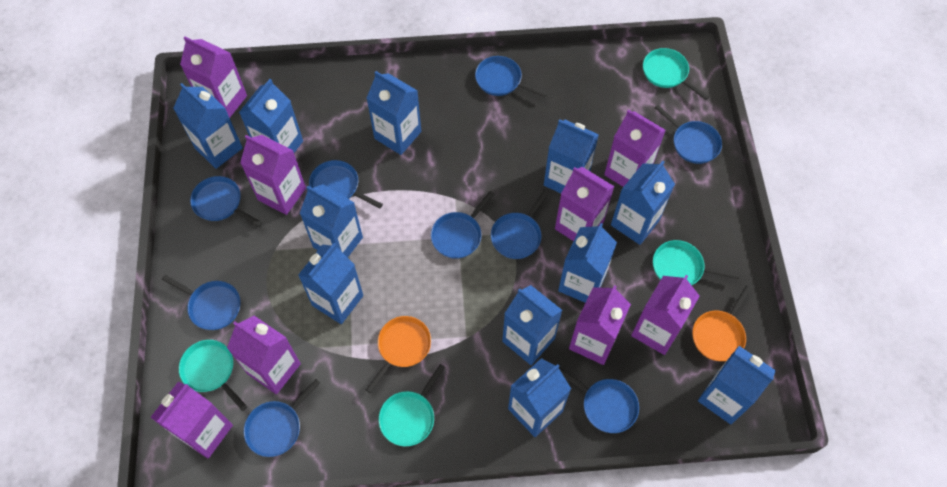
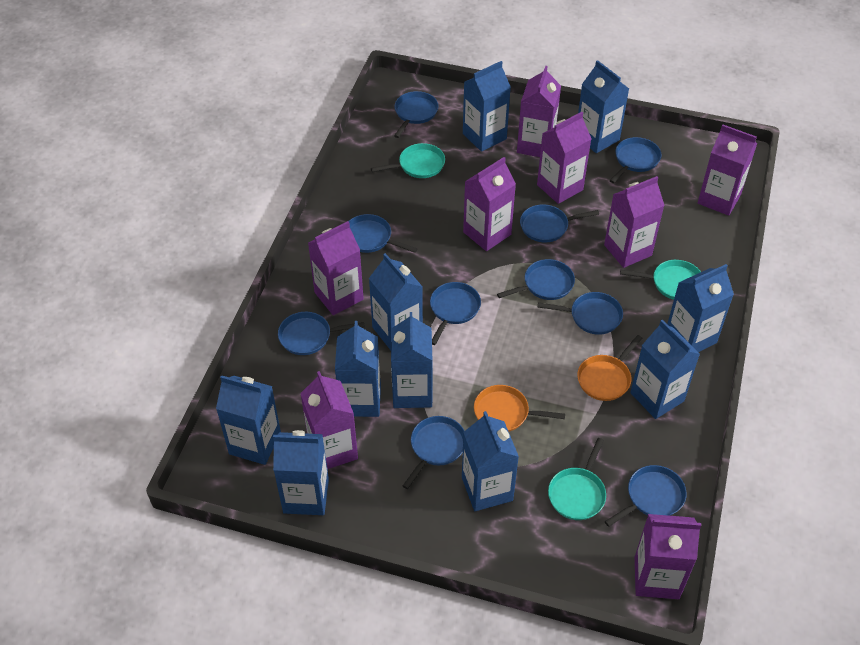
blue carton: [173,83,243,169] [239,79,303,153] [298,243,363,324] [300,184,363,257] [367,71,421,155] [502,285,562,365] [508,358,571,437] [544,119,599,193] [558,223,617,303] [611,161,675,245] [698,346,776,424] = 11 -> [216,375,281,465] [273,430,329,515] [335,321,381,417] [369,253,423,350] [391,312,433,408] [462,411,519,511] [463,61,511,151] [578,60,629,153] [630,319,700,419] [667,264,734,352] = 10
blue pan: [162,275,241,330] [190,176,262,227] [244,379,320,457] [309,160,383,209] [431,191,494,259] [475,56,548,97] [491,189,549,259] [559,367,639,433] [654,104,722,164] = 9 -> [278,312,365,355] [349,214,417,253] [394,91,439,138] [403,416,465,489] [430,282,481,345] [497,259,575,300] [520,204,599,243] [538,292,623,335] [605,465,687,527] [610,137,661,183] = 10
turquoise pan: [179,340,247,411] [379,364,445,446] [643,48,709,100] [653,240,740,285] = 4 -> [371,143,445,178] [548,438,606,520] [620,260,701,300] = 3

